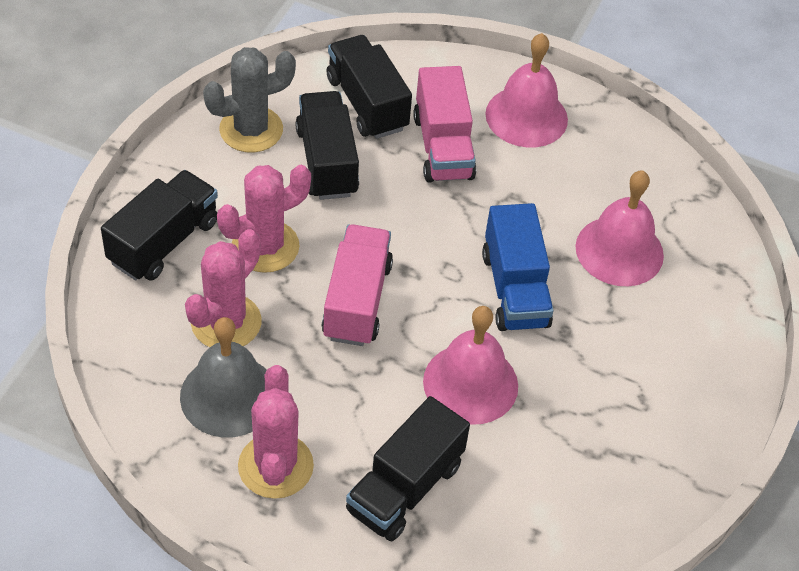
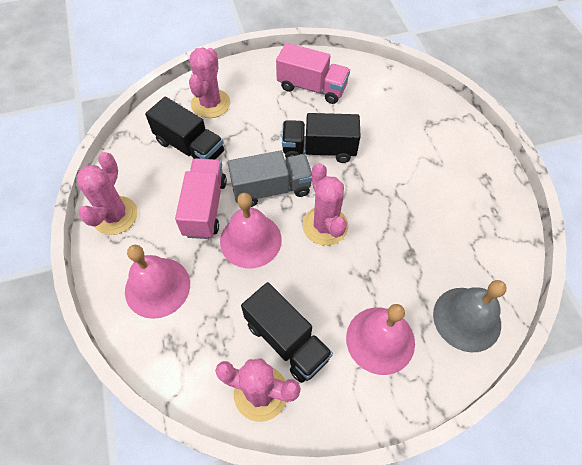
black truck: [101,170,218,281] [295,91,359,200] [327,35,412,139] [346,396,470,541] = 4 -> [145,97,224,160] [241,282,333,383] [282,113,361,163] = 3
blue truck: [482,203,554,331] = 1 -> none = 0
grey cactus: [203,47,296,153] = 1 -> none = 0
grey truck: none = 0 -> [228,151,312,207] = 1
pink cactus: [185,229,262,347] [217,165,311,273] [238,365,314,499] = 3 -> [77,152,138,235] [189,48,230,118] [215,358,301,422] [303,163,348,246] = 4

